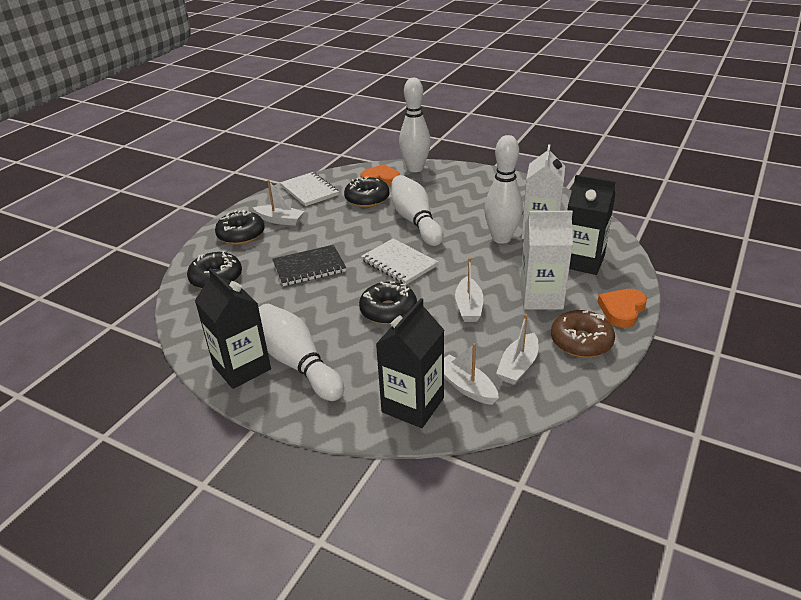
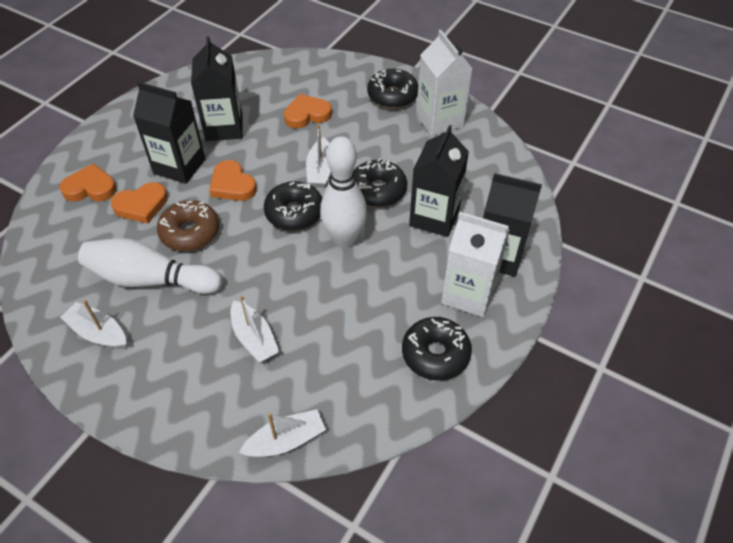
black carton: [195,268,271,389] [376,298,444,428] [567,175,616,275] = 3 -> [133,82,206,184] [191,36,243,141] [409,125,469,237] [483,173,542,277] = 4
black notebook: [272,245,346,286] = 1 -> none = 0
orange heart: [360,164,400,186] [597,289,647,328] = 2 -> [60,163,117,202] [111,182,168,223] [209,160,257,201] [284,94,332,129] = 4
white bowling pin: [259,304,344,401] [391,175,444,246] [399,78,431,172] [484,135,523,244] = 4 -> [78,238,222,294] [320,136,367,248] = 2
white notebook: [280,172,339,206] [361,238,438,285] = 2 -> none = 0

